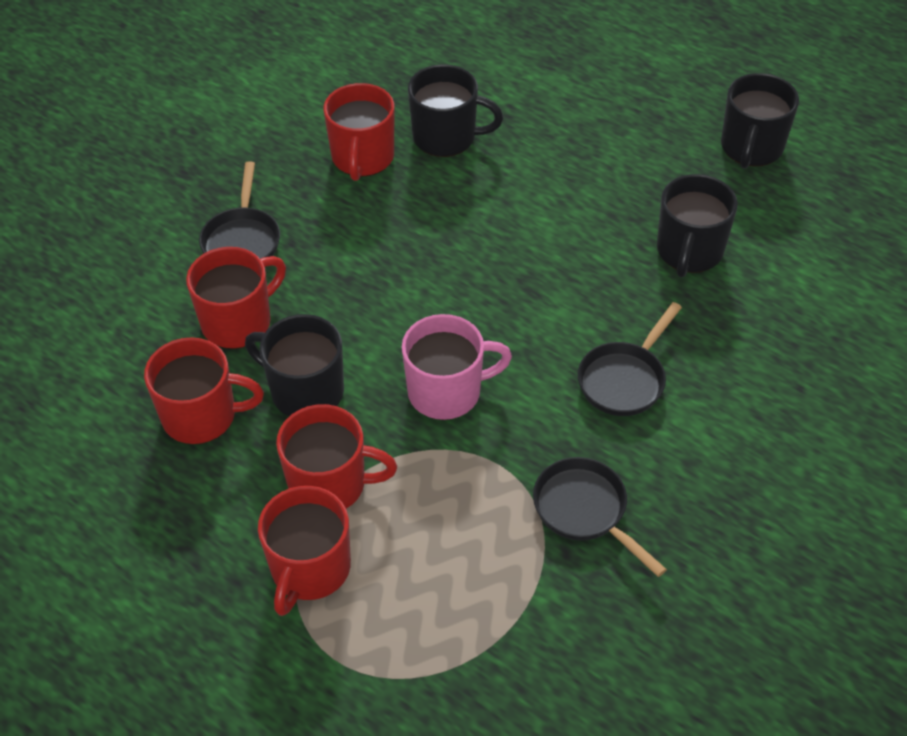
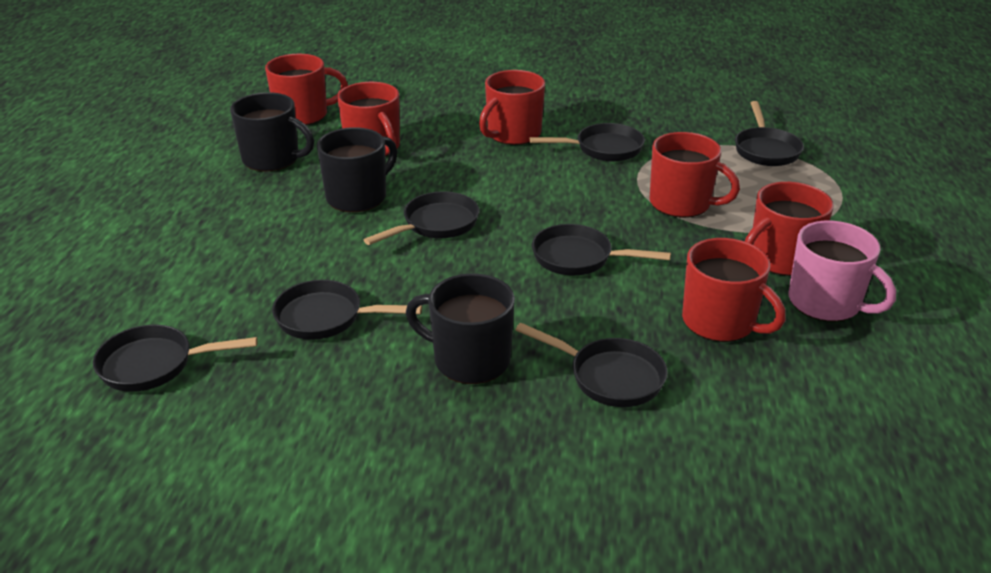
black mug: [245,314,344,416] [408,64,503,157] [657,174,738,277] [721,73,799,169] = 4 -> [230,92,314,171] [317,127,398,212] [406,273,515,384] = 3
black pan: [199,161,280,259] [533,457,667,577] [578,302,682,416] = 3 -> [93,325,258,392] [272,280,422,340] [364,191,479,245] [516,323,667,407] [530,123,645,162] [532,224,671,275] [735,101,804,166] = 7
red mug: [144,337,264,444] [186,247,286,349] [258,486,351,616] [276,404,397,508] [323,83,394,181] = 5 -> [265,54,348,125] [337,82,400,156] [479,70,545,145] [649,132,740,218] [682,238,786,342] [745,182,834,276] = 6

